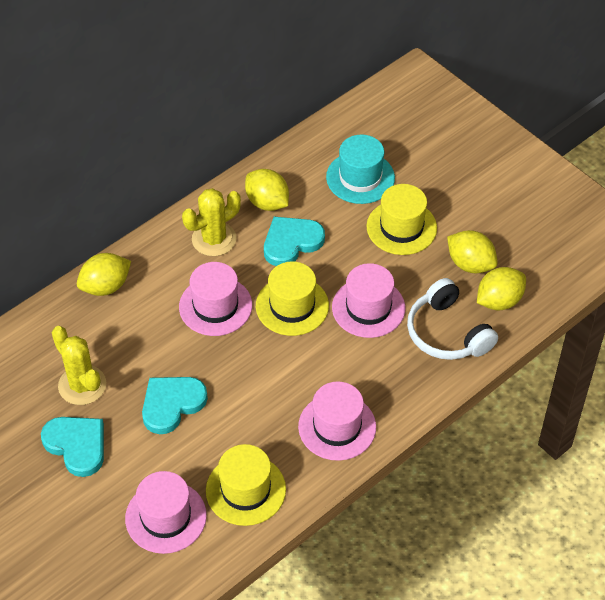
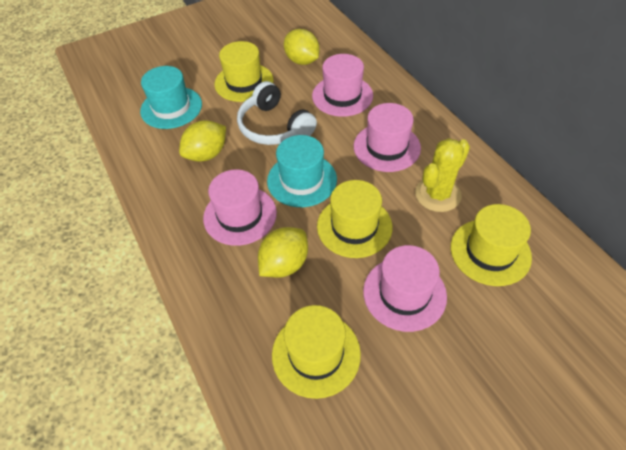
turquoise hat: [326,134,395,204] = 1 -> [140,66,202,129] [267,135,337,207] = 2
turquoise heart: [41,417,104,477] [142,377,208,434] [264,217,325,266] = 3 -> none = 0
yellow cactus: [52,326,106,405] [182,188,241,256] = 2 -> [415,138,470,212] = 1
yellow hat: [206,444,286,526] [256,261,329,336] [367,184,437,255] = 3 -> [215,41,274,102] [272,305,361,399] [317,180,393,258] [451,204,532,286] = 4
yellow lemon: [77,253,131,296] [245,169,289,211] [447,230,498,273] [477,267,526,310] = 4 -> [179,120,226,162] [258,227,308,278] [284,29,320,65] = 3

